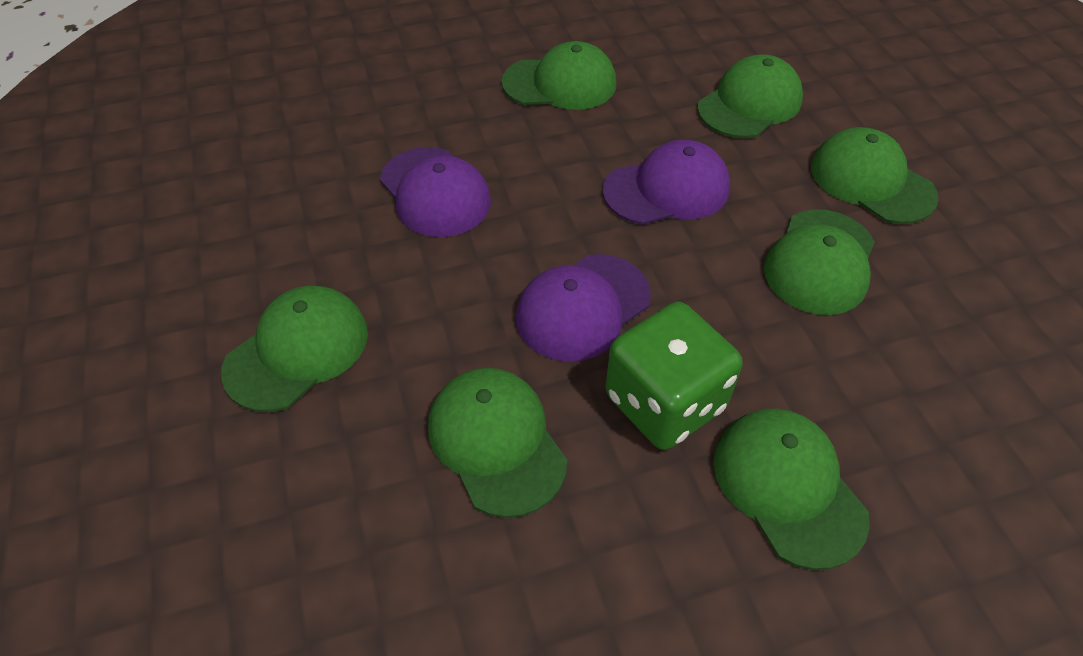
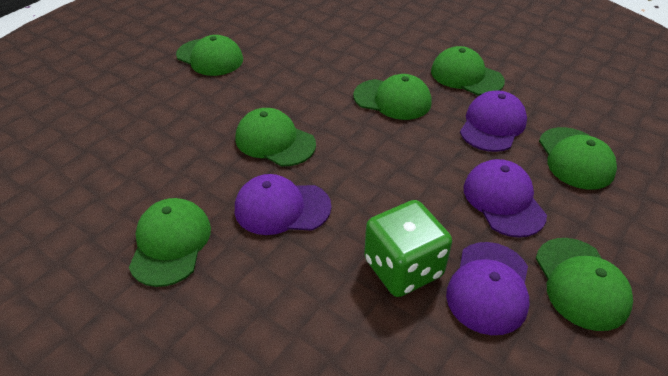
purple cap: [380,147,491,237] [516,254,651,362] [603,140,730,225] = 3 -> [235,174,331,235] [446,242,530,335] [460,90,527,152] [464,159,547,238] = 4

